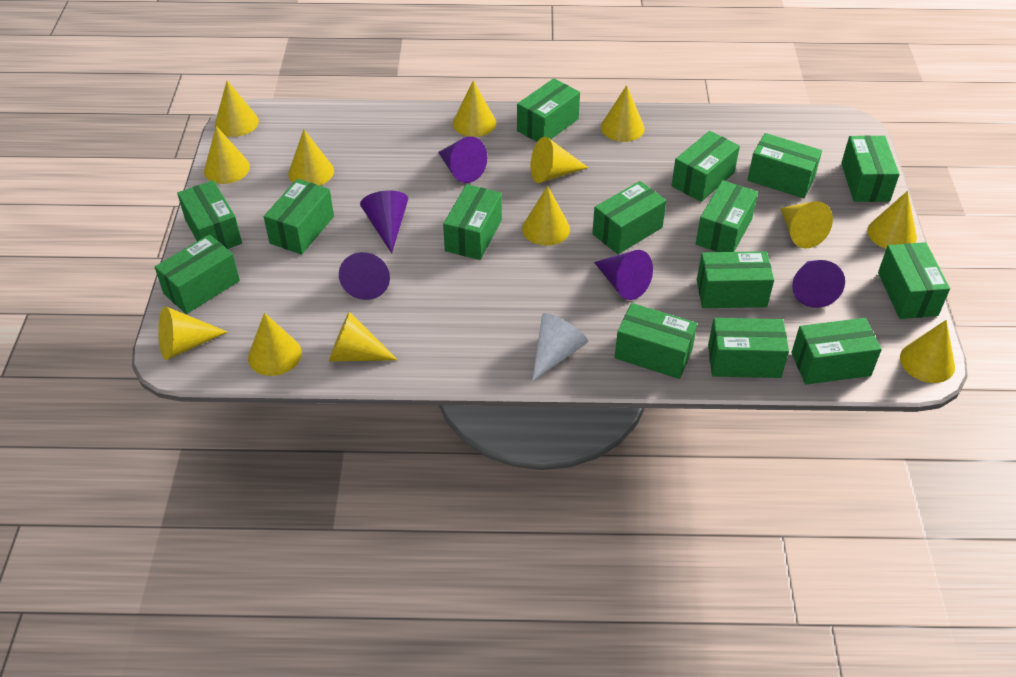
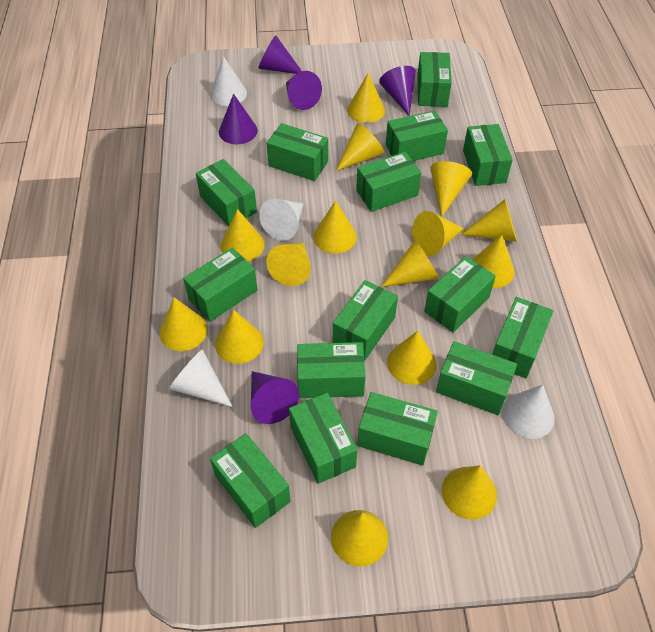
white cone: [532,313,588,381] = 1 -> [169,349,233,407] [210,56,247,106] [259,198,303,241] [502,385,555,439] = 4
yellow cone: [158,306,227,360] [204,126,250,184] [215,81,259,137] [248,313,302,376] [288,130,334,186] [329,312,398,362] [453,80,496,137] [522,186,570,246] [531,137,588,183] [601,85,645,142] [780,201,833,248] [867,191,917,249] [900,320,955,383] = 13 -> [159,297,208,351] [215,310,264,364] [220,209,265,261] [266,243,311,286] [313,201,357,254] [331,510,388,567] [336,123,384,171] [347,73,385,123] [381,239,439,287] [387,331,437,385] [412,211,464,256] [430,161,472,217] [442,466,497,519] [460,199,517,242] [472,235,514,288] = 15

